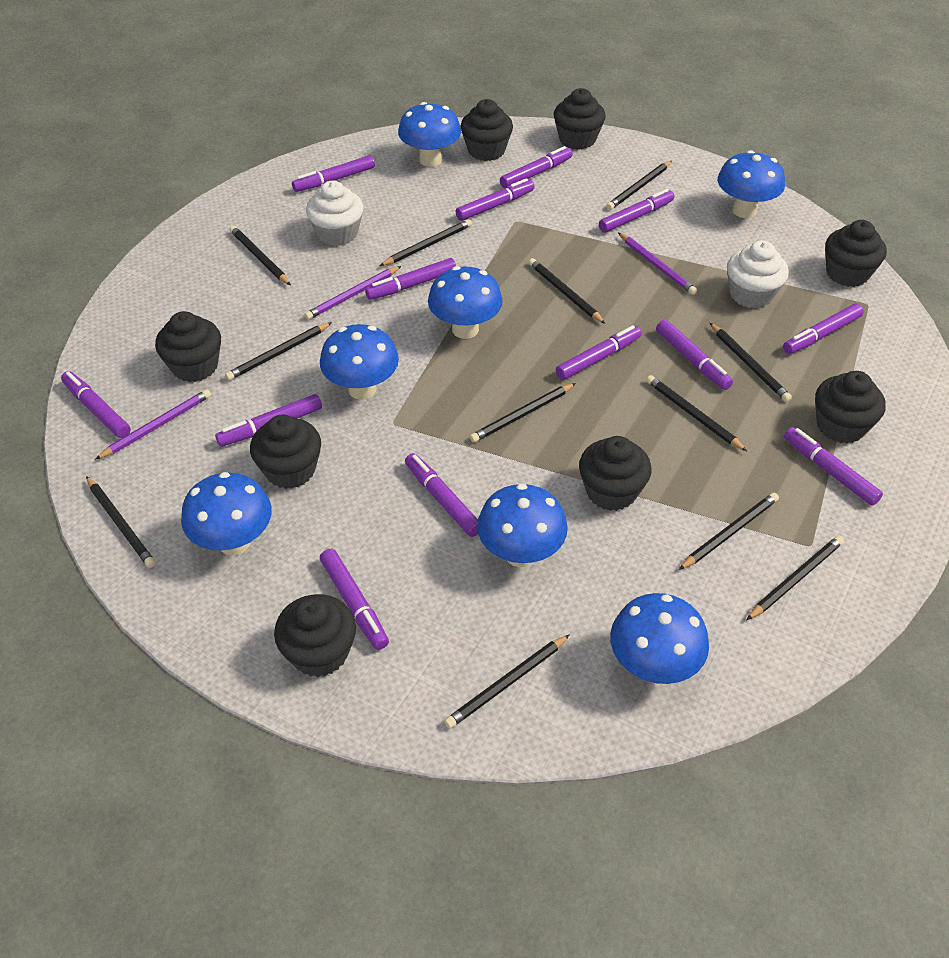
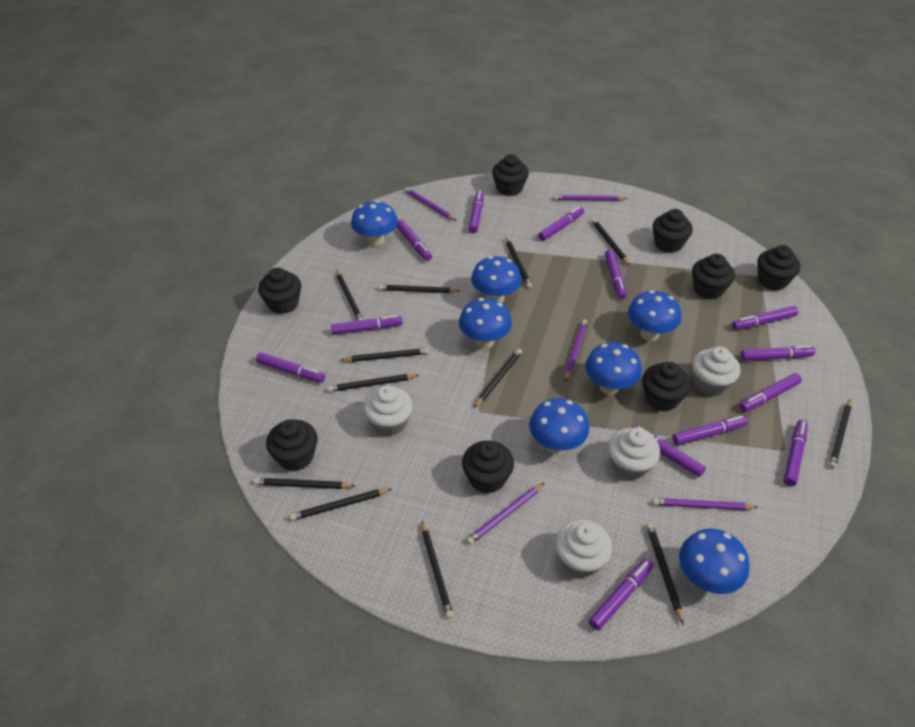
purple pencil: [95,389,211,460] [304,266,401,320] [618,232,697,295] = 3 -> [405,188,456,221] [467,483,544,545] [554,195,627,201] [565,320,588,382] [652,498,758,510] = 5
white cupcake: [306,181,363,246] [727,240,789,309] = 2 -> [364,385,413,436] [555,520,612,578] [608,428,660,480] [692,347,740,396] = 4

